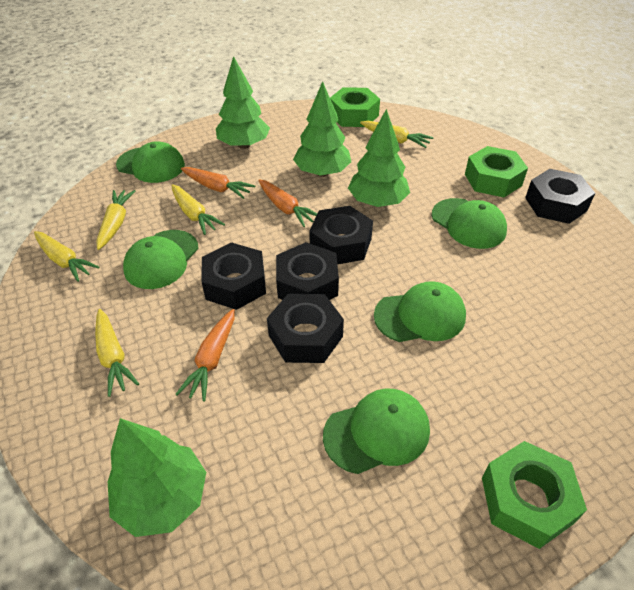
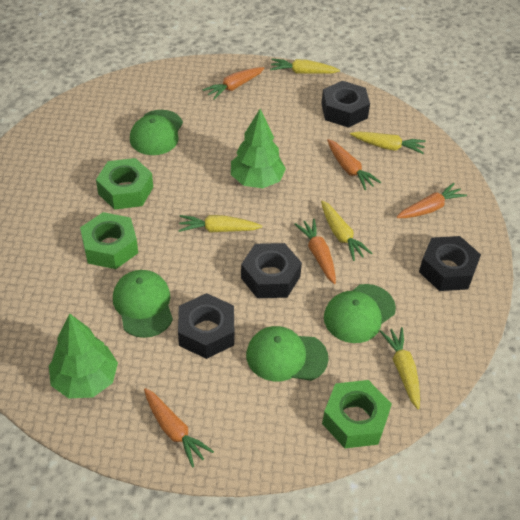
black nut: [201,242,266,310] [267,294,344,363] [276,242,339,300] [309,206,373,264] [525,169,595,224] = 5 -> [178,293,234,359] [241,243,302,298] [321,81,370,128] [419,236,481,291] = 4
green cap: [116,141,185,183] [123,230,198,289] [323,389,430,474] [374,281,466,342] [432,198,507,249] = 5 -> [113,270,173,338] [130,110,183,155] [246,326,329,381] [324,284,396,343] = 4
green tree: [107,418,206,537] [216,56,270,149] [293,81,351,177] [348,109,410,207] = 4 -> [49,313,118,398] [231,109,286,188] = 2
orange carrot: [176,309,235,402] [181,167,255,199] [258,179,317,227] = 3 -> [144,388,214,468] [203,67,264,100] [294,219,336,284] [327,139,381,190] [397,183,467,218] = 5

